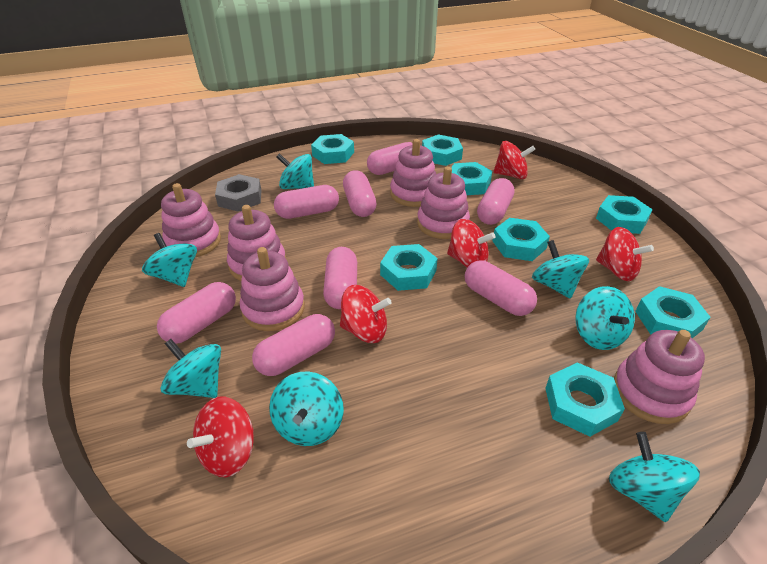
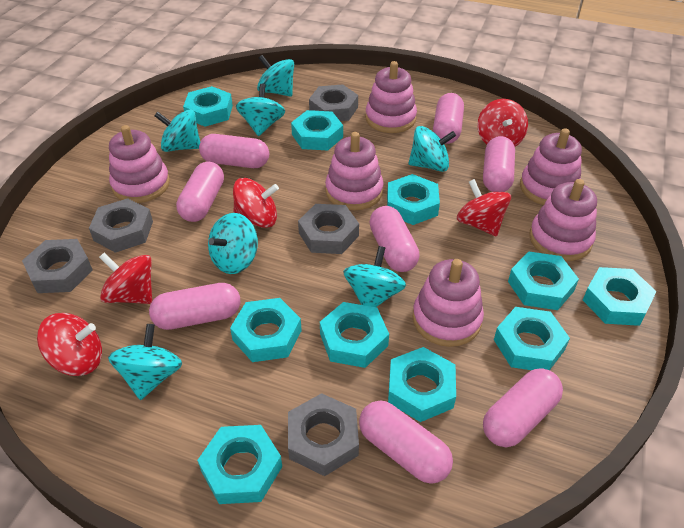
grey nut: [215,174,262,212] = 1 -> [22,239,93,293] [89,198,153,253] [288,393,359,476] [298,204,359,254] [309,84,358,121] = 5
turquoise nut: [311,134,354,164] [380,244,438,291] [422,134,463,166] [451,162,492,195] [492,218,550,261] [545,362,625,437] [596,195,653,234] [635,286,711,338] = 8 -> [183,86,233,127] [197,425,282,504] [230,298,302,362] [291,110,343,150] [320,302,389,368] [387,174,440,225] [388,347,456,422] [494,307,570,370] [508,251,579,310] [583,267,657,326] = 10

